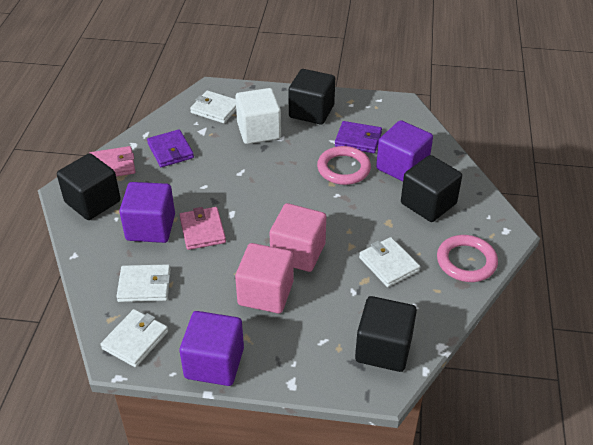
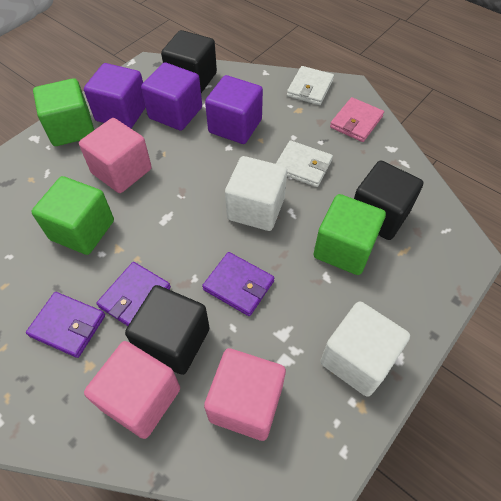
black cube: [57,153,121,220] [289,69,335,125] [355,296,417,372] [401,155,462,222] = 4 -> [125,285,210,375] [161,30,217,93] [354,161,423,240] = 3
green cube: none = 0 -> [32,176,114,255] [33,78,94,146] [314,194,386,275] = 3
pink cube: [235,243,294,313] [270,203,326,272] = 2 -> [79,118,152,193] [84,341,180,439] [204,348,286,441] = 3
pink ring: [317,146,371,185] [437,235,498,282] = 2 -> none = 0
pink wallet: [89,146,135,176] [179,207,226,250] = 2 -> [330,97,384,142] = 1
purple wallet: [147,129,194,167] [335,121,382,153] = 2 -> [26,292,105,358] [96,262,171,326] [202,252,274,316] = 3
white cube: [235,88,281,144] = 1 -> [225,156,287,231] [320,301,410,397] = 2
white wallet: [100,309,168,367] [116,264,171,302] [190,90,236,123] [359,237,420,287] = 4 -> [276,140,333,187] [287,66,334,105] = 2

